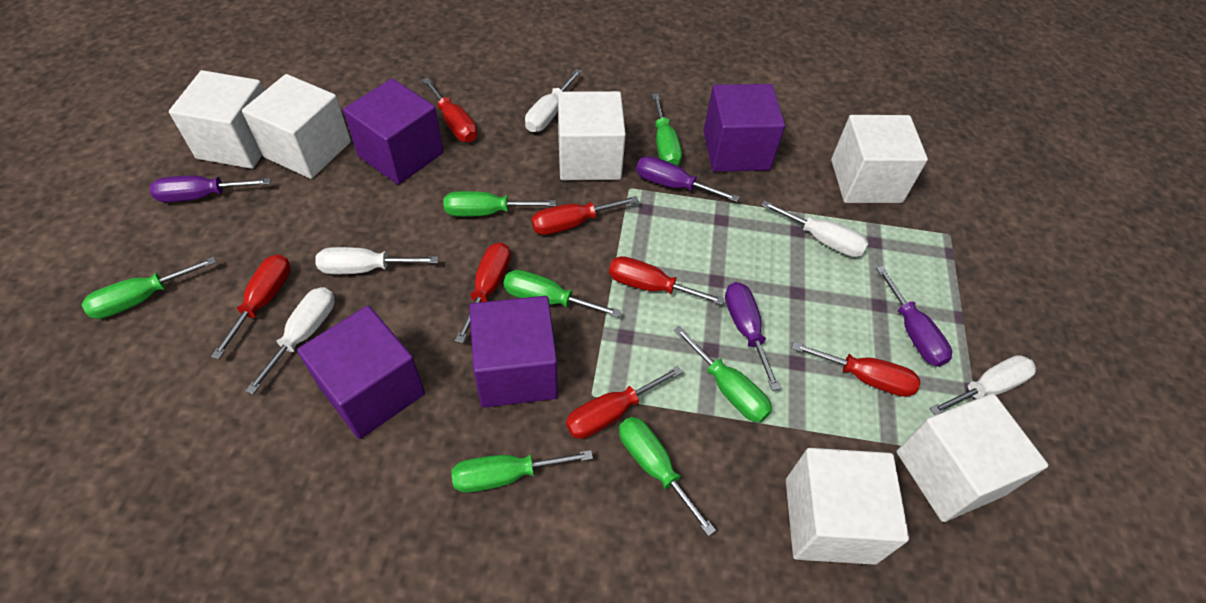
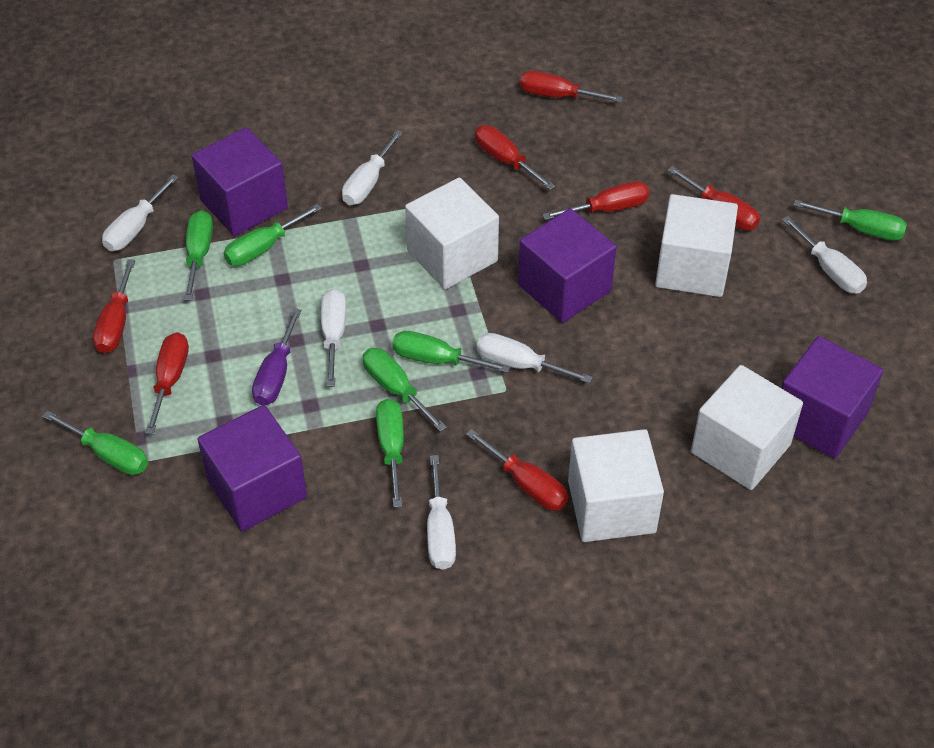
purple screwdriver: [150,176,271,202] [636,156,739,202] [725,282,780,391] [876,266,952,366] = 4 -> [252,308,301,405] = 1
white cube: [169,70,264,169] [242,74,351,179] [558,91,626,180] [786,448,909,565] [831,115,928,203] [896,393,1048,522] = 6 -> [405,177,499,289] [568,429,664,542] [655,194,738,297] [691,365,803,490] = 4
white screwdriver: [245,287,335,394] [315,247,438,274] [525,69,582,132] [761,200,868,257] [930,355,1036,415] = 5 -> [102,174,179,251] [321,289,346,387] [342,130,403,205] [427,455,456,570] [477,333,593,383] [782,216,867,294] = 6

